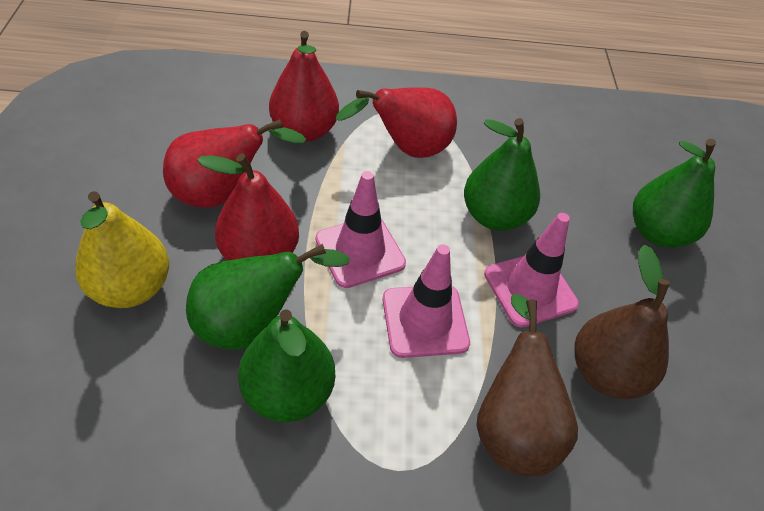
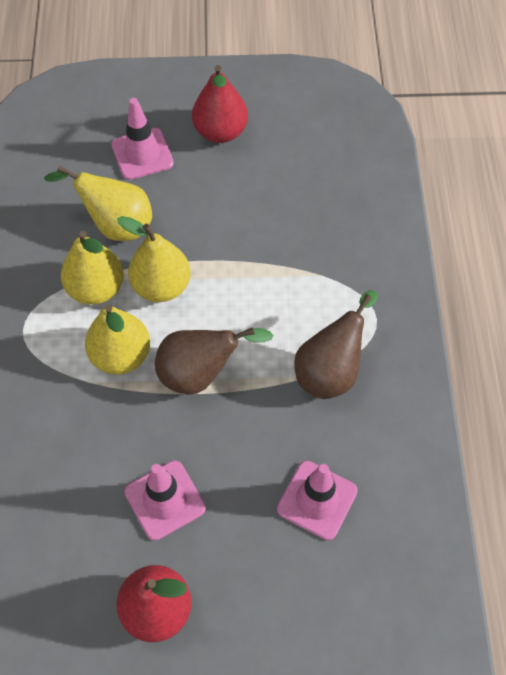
green pear: [186,244,350,350] [238,309,335,422] [464,118,540,231] [633,139,716,248] = 4 -> none = 0
red pear: [163,119,306,208] [197,153,299,261] [269,31,339,142] [336,88,457,158] = 4 -> [117,565,191,642] [192,65,248,143] = 2
yellow pear: [75,191,169,308] = 1 -> [44,165,152,241] [61,231,124,305] [85,304,150,375] [117,216,190,302] = 4

